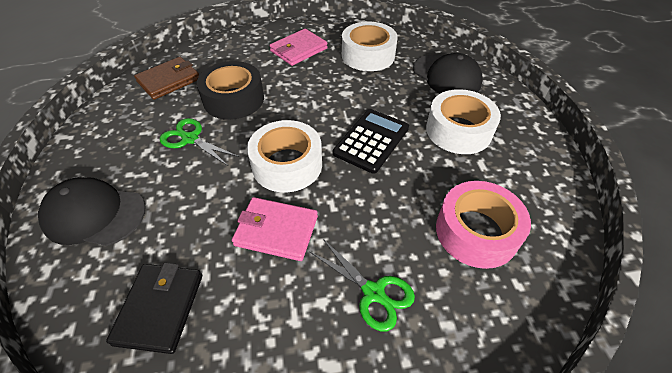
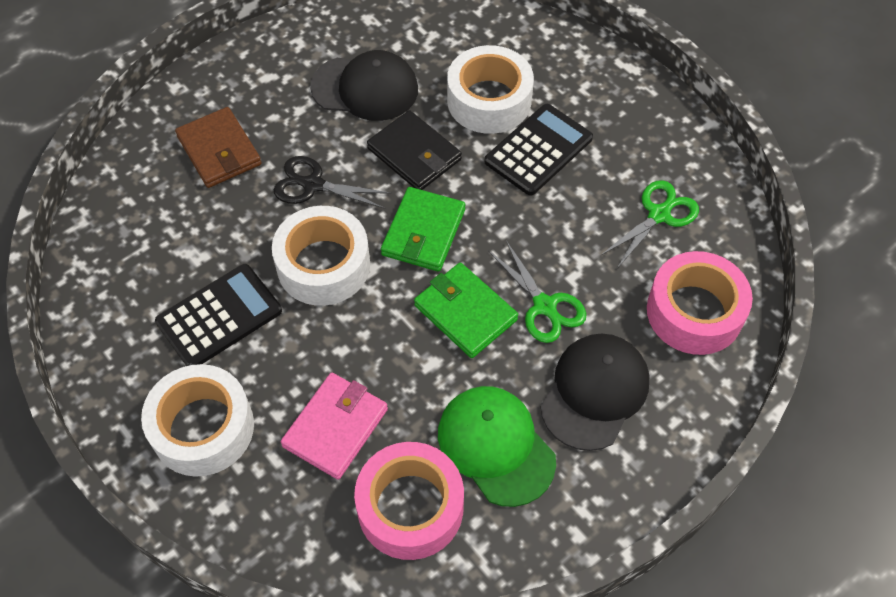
black calculator: [333,109,409,174] = 1 -> [155,264,282,366] [485,104,593,196] = 2
black scissors: none = 0 -> [274,156,392,209] = 1
black tape: [197,61,264,120] = 1 -> none = 0
green cap: none = 0 -> [438,386,556,507] = 1
green wallet: none = 0 -> [381,187,465,272] [414,262,518,358] = 2
pink tape: [436,181,531,269] = 1 -> [354,442,464,560] [647,251,753,355] = 2
pink wallet: [232,197,318,261] [269,29,328,66] = 2 -> [281,373,388,480] = 1

